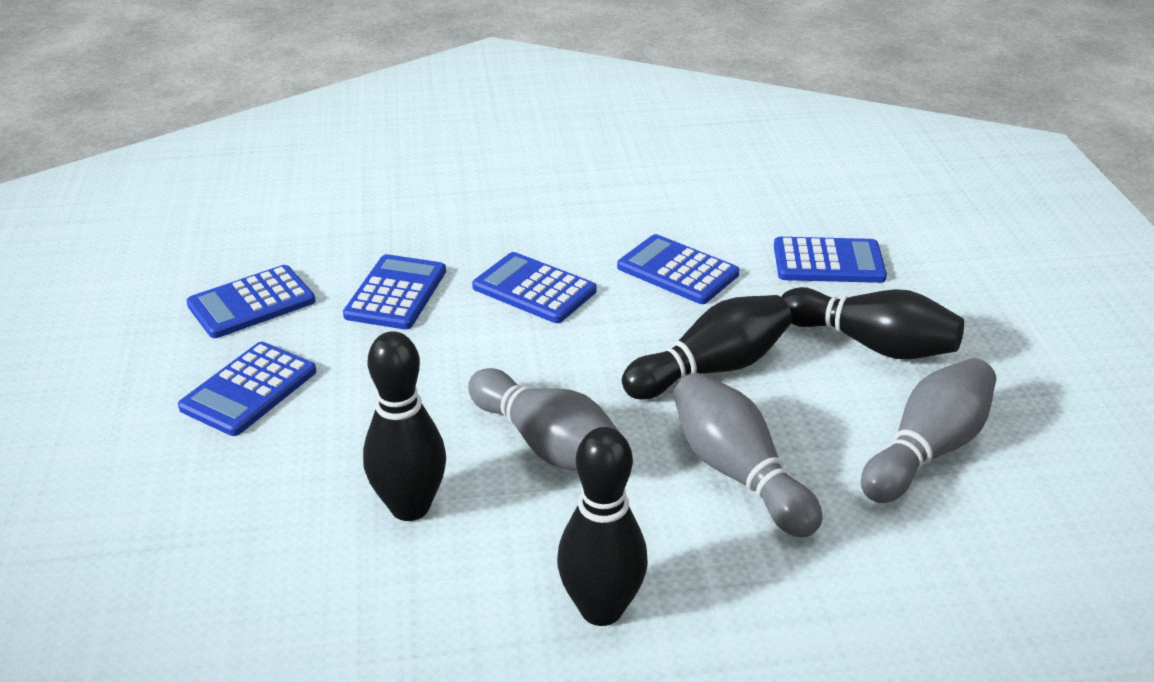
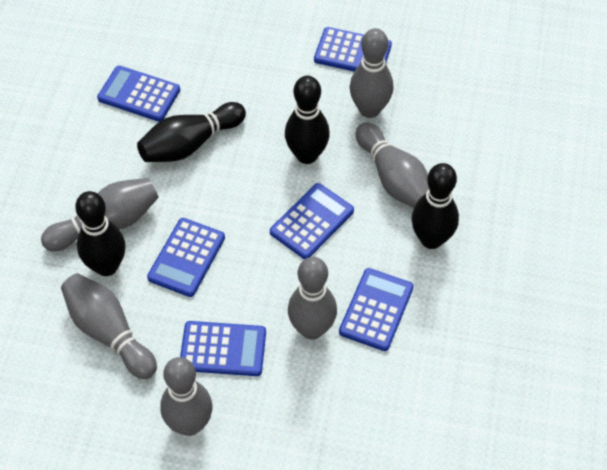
grey bowling pin: [468,368,618,470] [673,373,822,537] [861,358,996,503] = 3 -> [41,178,159,251] [61,273,157,379] [160,357,212,436] [288,257,337,339] [350,28,393,118] [356,122,429,208] = 6

